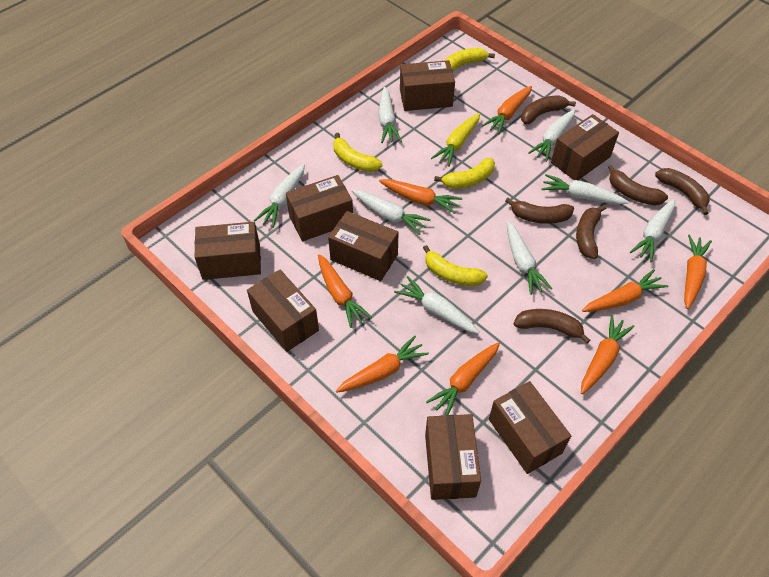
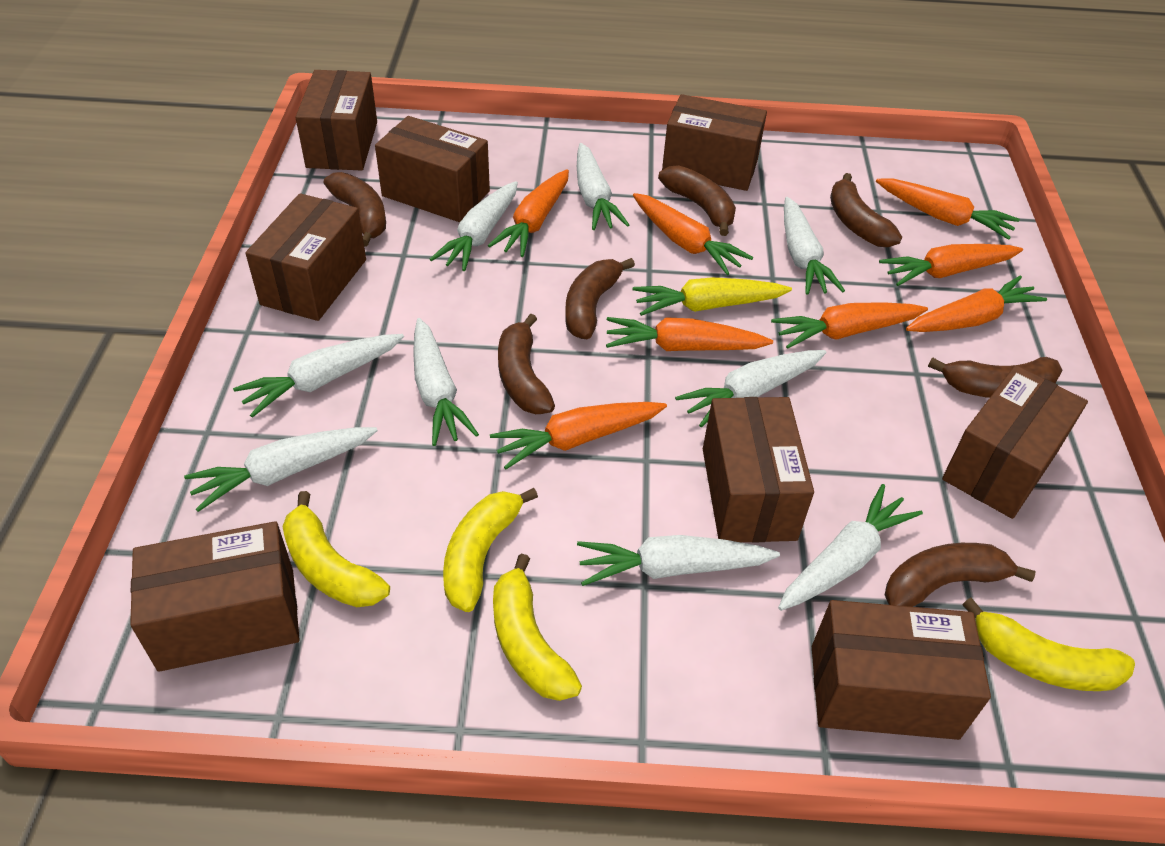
brown banana: [505,198,574,224] [513,309,590,344] [521,95,576,124] [576,205,607,259] [608,165,668,205] [655,168,710,215] = 6 -> [324,172,386,247] [498,314,555,414] [565,258,635,339] [658,165,736,236] [830,173,902,247] [885,543,1036,607] [928,357,1063,398] = 7
white carrot: [254,164,305,228] [352,190,431,235] [378,87,402,143] [394,276,479,334] [507,221,552,295] [528,109,575,162] [542,174,629,205] [630,199,675,262] = 8 -> [184,427,378,512] [233,334,404,418] [413,318,479,446] [429,181,518,271] [577,143,629,230] [577,535,780,586] [675,350,826,427] [778,484,923,611] [784,197,845,295] = 9

